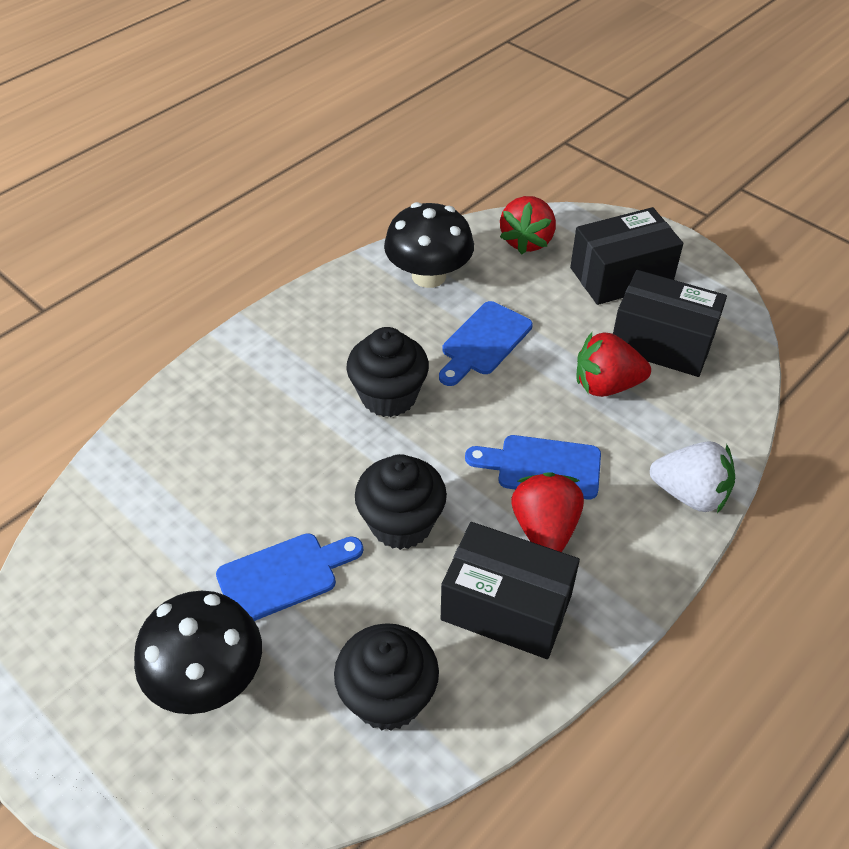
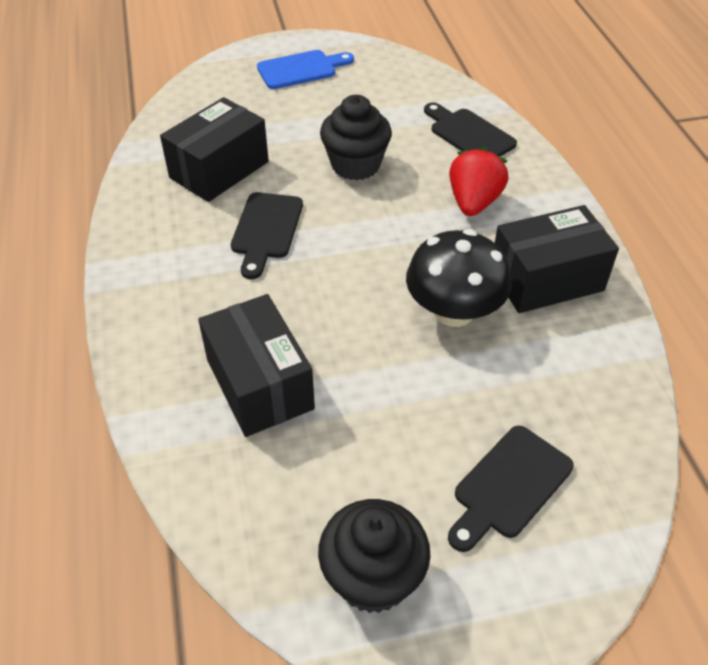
black cupcake: [334,623,439,731] [346,327,429,417] [355,454,447,550] = 3 -> [318,499,430,613] [320,95,392,180] = 2
black cutting board: none = 0 -> [231,192,303,279] [424,102,517,156] [448,426,574,552] = 3
black mushroom: [134,590,262,714] [384,202,474,288] = 2 -> [406,229,512,327] = 1
blue cutting board: [216,533,363,621] [439,301,533,386] [465,435,601,499] = 3 -> [257,50,354,89] = 1
red strawberry: [500,196,556,255] [511,472,584,552] [576,332,651,397] = 3 -> [449,147,509,216] = 1
white strawberry: [650,441,735,513] = 1 -> none = 0

